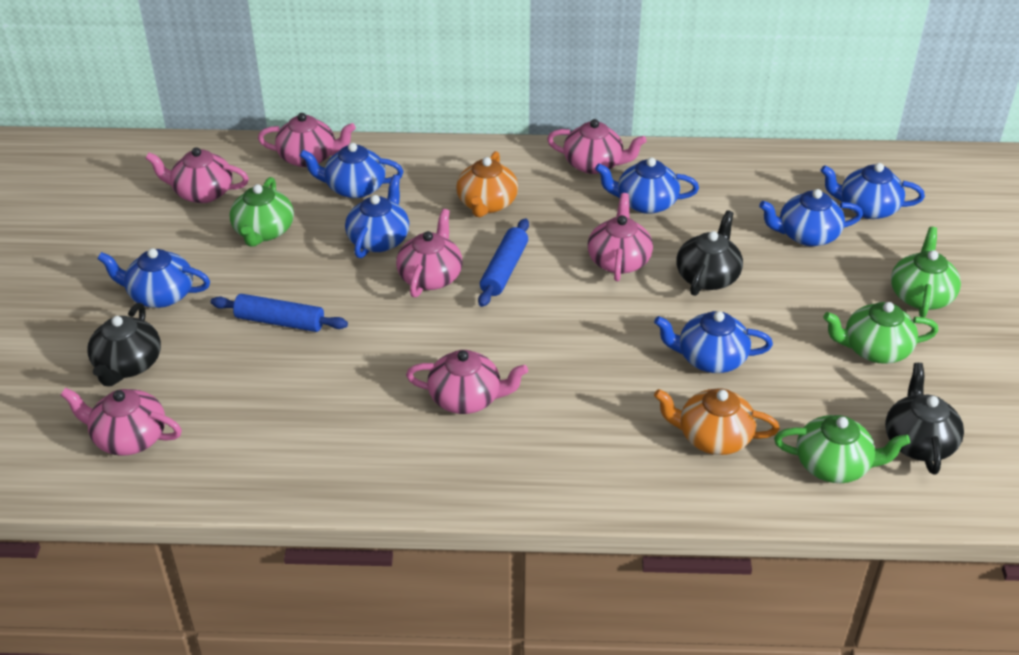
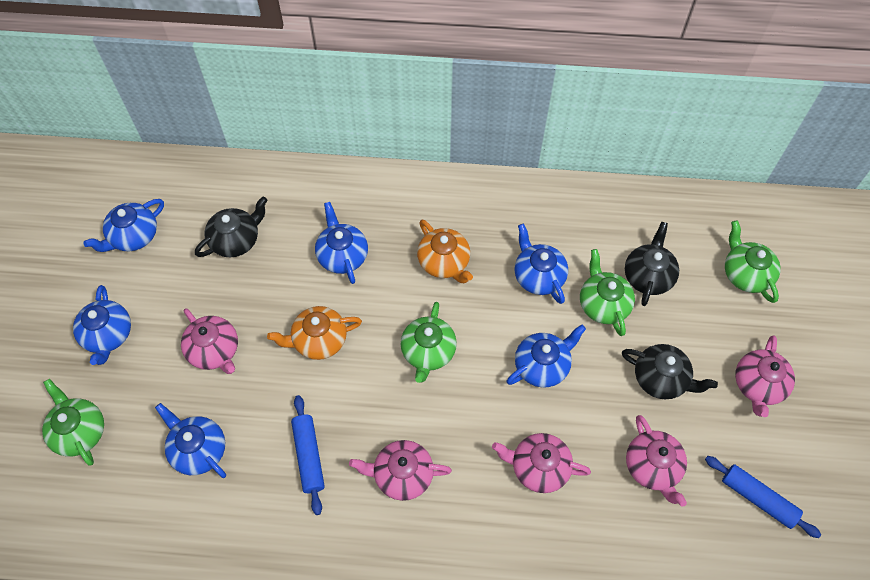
blue teapot: [97,248,210,308] [300,143,403,198] [345,175,409,258] [595,157,699,214] [654,311,773,373] [759,189,863,246] [821,163,925,219] = 7 -> [73,285,131,365] [84,199,164,252] [155,403,226,478] [315,202,368,284] [507,324,586,388] [514,223,568,304] = 6
pink teapot: [61,388,182,456] [145,147,249,203] [258,113,356,167] [396,209,463,297] [406,350,528,414] [547,119,647,174] [588,193,653,281] = 7 -> [181,308,238,374] [349,440,452,501] [492,433,591,493] [626,415,687,507] [735,335,795,417] = 5

